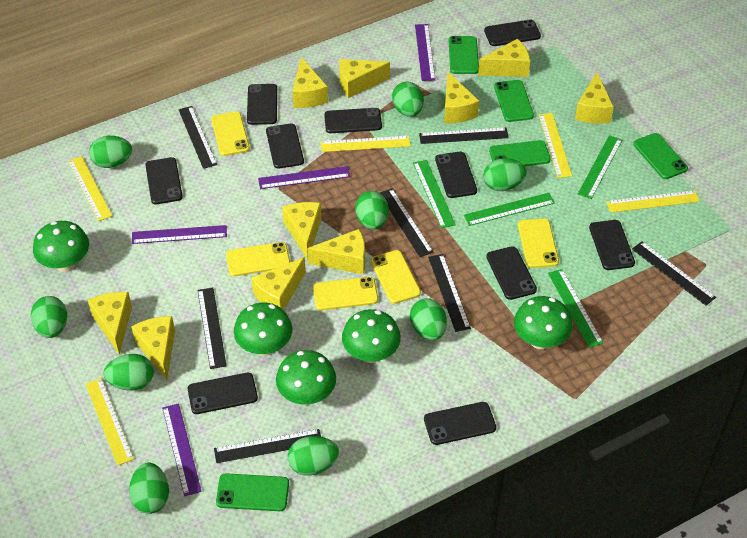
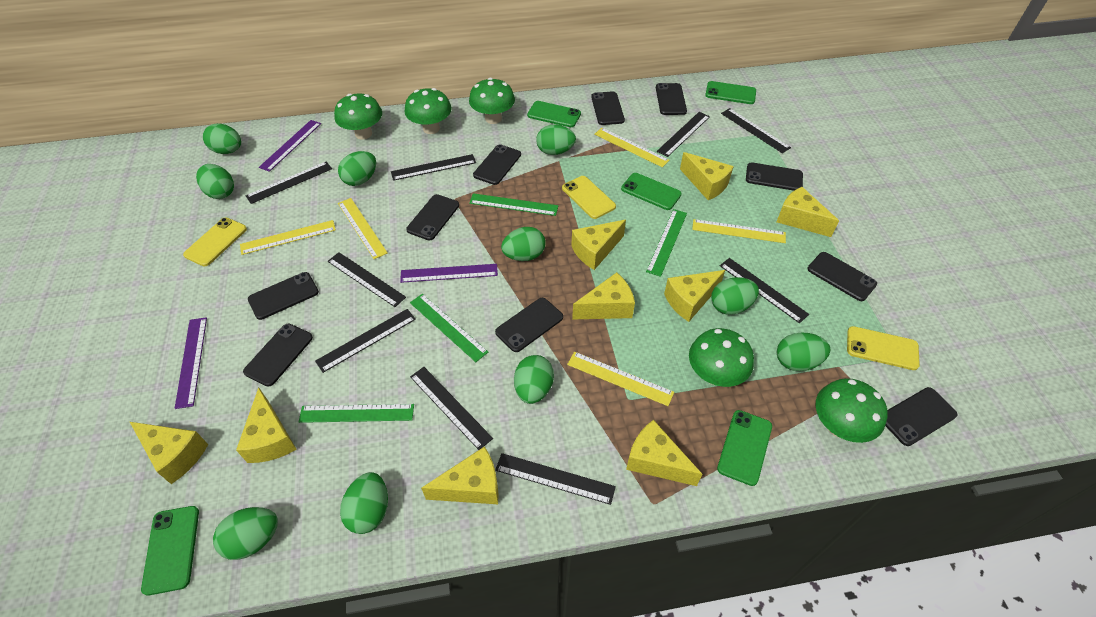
black ruler: [178,106,217,169] [198,287,227,369] [214,429,321,463] [380,189,433,257] [419,128,509,144] [428,254,471,332] [632,241,716,306] = 7 -> [246,161,332,204] [315,309,416,373] [327,252,406,307] [391,154,476,181] [410,367,493,450] [495,453,616,505] [657,112,710,157] [720,258,809,323] [721,108,791,153] = 9
green egg: [31,296,67,338] [89,136,132,168] [103,354,154,391] [129,462,169,514] [288,436,339,475] [355,191,389,230] [392,82,424,117] [410,298,447,340] [483,158,527,191] = 9 -> [196,164,234,199] [203,123,241,154] [213,507,278,560] [338,151,376,186] [340,472,388,534] [501,227,546,261] [514,355,554,404] [536,125,576,155] [711,277,759,315] [777,333,830,371] = 10
purple ruler: [132,225,227,244] [162,403,202,496] [258,166,350,189] [415,24,435,81] = 4 -> [174,317,207,409] [259,120,321,172] [400,264,498,283] = 3
yellow cheese: [88,292,132,355] [131,316,175,380] [251,257,306,310] [282,202,322,260] [293,57,328,108] [307,229,365,274] [339,59,390,98] [444,72,479,123] [478,39,530,77] [575,72,614,124] = 10 -> [130,422,208,484] [236,387,297,463] [421,446,499,504] [571,220,626,270] [572,272,635,320] [626,420,702,486] [664,270,725,322] [680,152,734,200] [776,187,839,237] = 9
yellow phone: [211,111,250,156] [226,242,290,276] [313,277,378,311] [371,250,421,304] [518,218,559,268] = 5 -> [183,218,247,266] [562,176,616,219] [847,326,920,370] = 3

